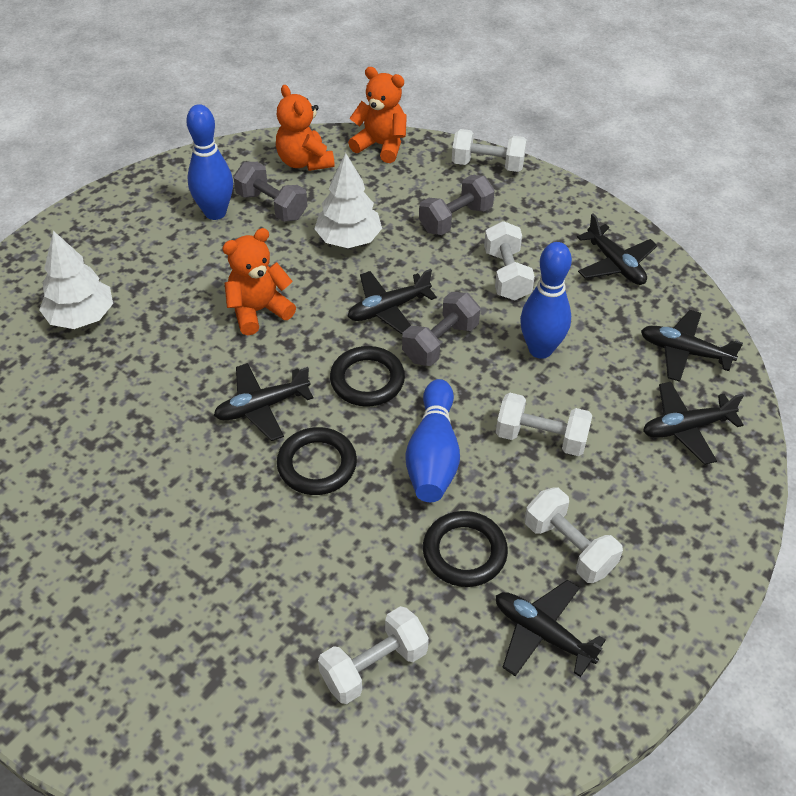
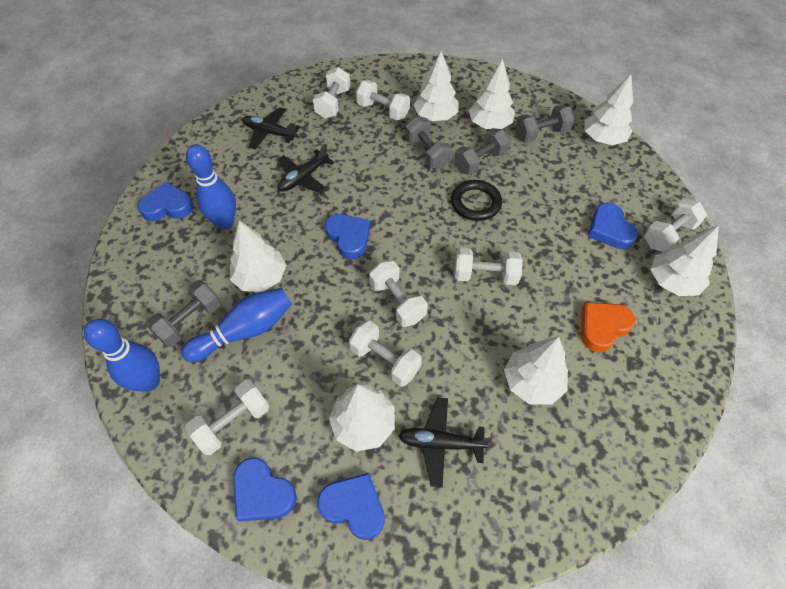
black plane: [214,363,313,441] [348,269,437,334] [496,580,606,677] [577,214,658,285] [641,310,743,382] [643,382,744,465] = 6 -> [243,107,301,150] [277,143,334,194] [398,397,491,488] = 3
black ring: [277,427,357,495] [330,346,405,407] [423,511,508,587] = 3 -> [451,180,502,221] = 1
blue heart: none = 0 -> [138,182,194,221] [233,457,297,522] [317,473,385,540] [325,214,370,259] [588,203,638,249] = 5
grey dumbbell: [233,162,308,222] [402,292,480,366] [419,175,495,235] = 3 -> [146,280,221,347] [405,116,453,169] [454,128,510,175] [515,105,575,143] = 4
orange heart: none = 0 -> [581,302,635,352] = 1
orange teddy bear: [222,228,296,335] [276,85,335,171] [348,67,407,163] = 3 -> none = 0
white dumbbell: [318,606,429,704] [452,129,527,172] [484,221,535,300] [496,393,593,456] [525,487,623,583] = 5 -> [185,380,269,455] [313,67,350,119] [349,321,422,387] [356,80,410,120] [369,261,428,327] [454,248,523,285] [644,199,707,252] = 7
white tree: [39,231,113,329] [314,153,382,248] = 2 -> [230,221,286,292] [329,384,395,452] [413,51,459,121] [468,59,515,129] [504,337,568,405] [585,74,633,145] [650,225,719,296] = 7

